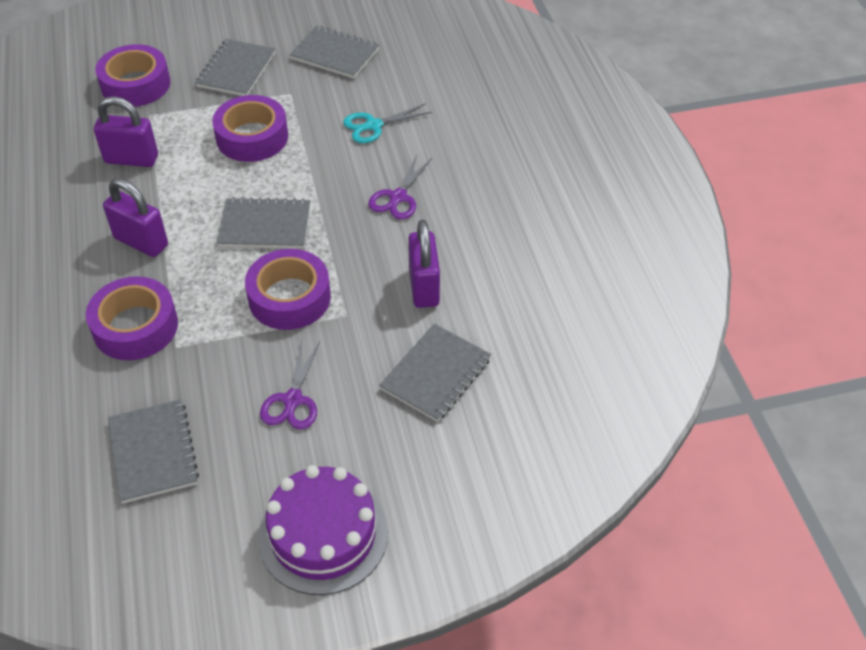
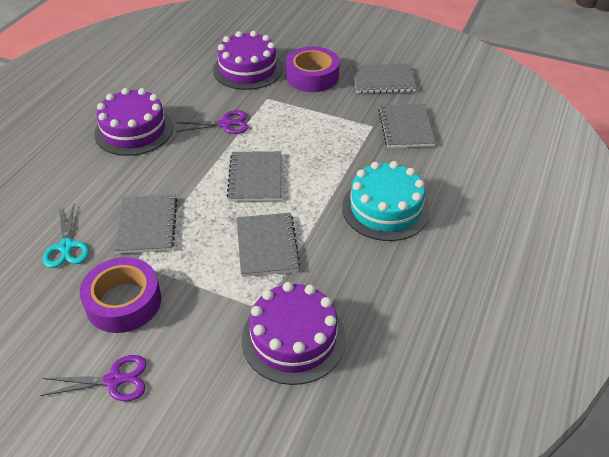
purple cake: [258,465,388,595] = 1 -> [94,88,173,156] [213,31,283,90] [242,282,346,385] = 3
purple padlock: [94,96,158,167] [103,178,168,257] [408,220,440,308] = 3 -> none = 0
purple tape: [86,276,178,360] [95,44,170,107] [212,95,288,162] [245,249,331,330] = 4 -> [80,257,161,333] [286,46,339,92] = 2
turquoise cake: none = 0 -> [342,161,430,241] = 1

